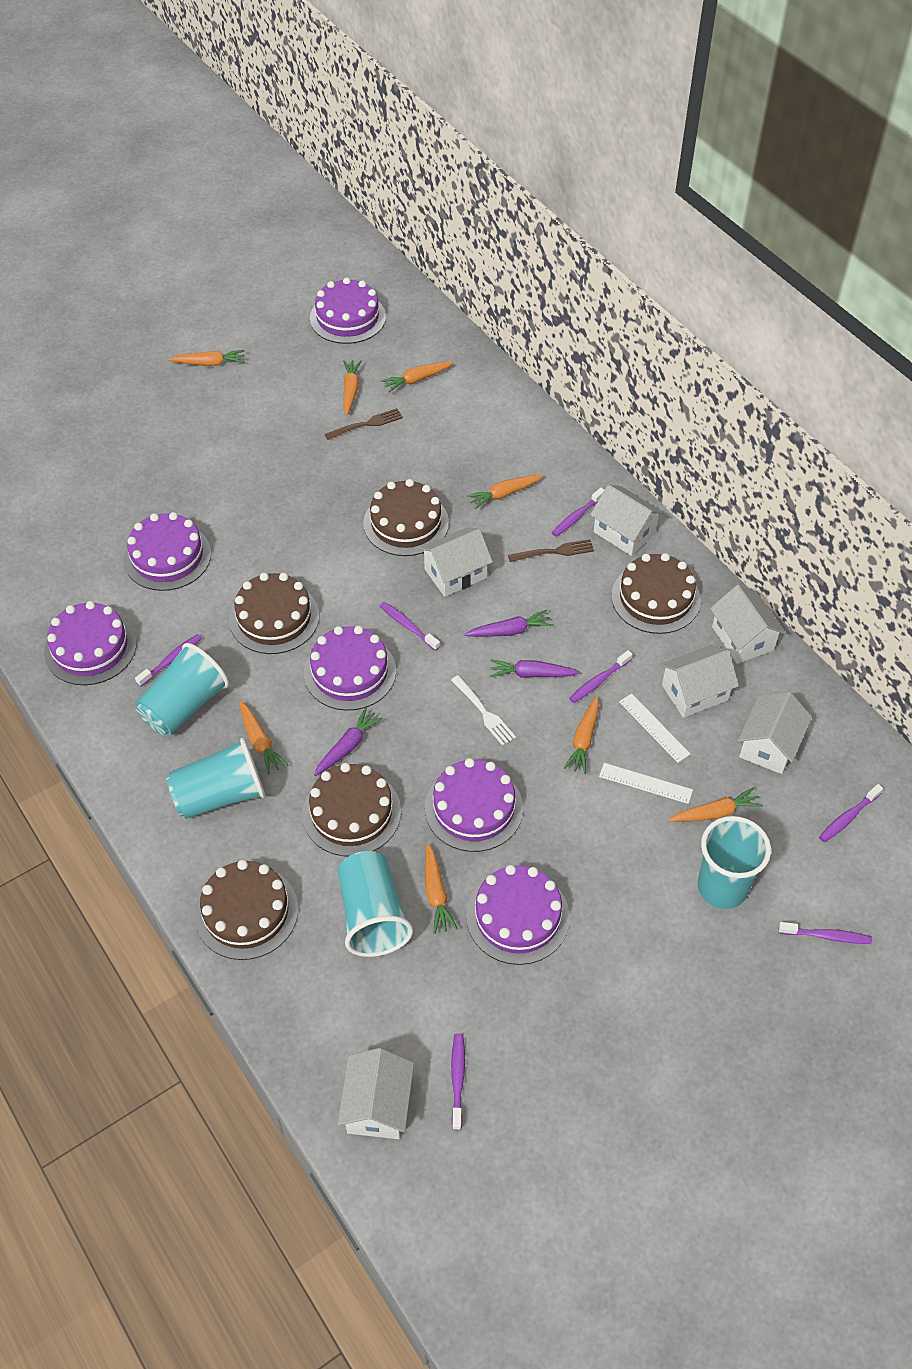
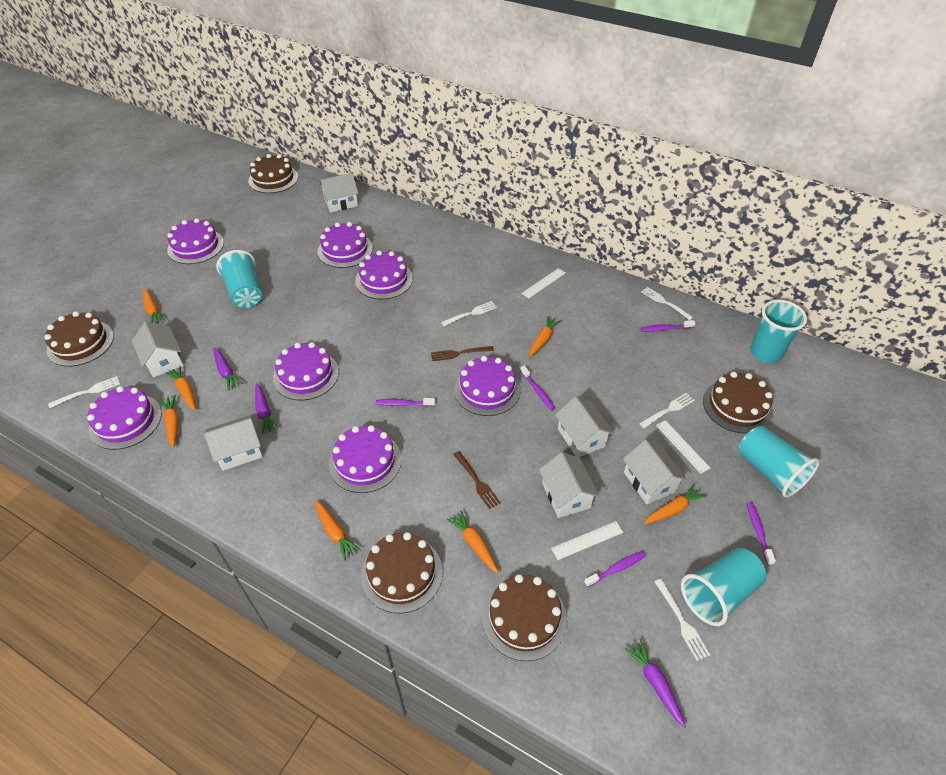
orange carrot: [168,350,245,366] [239,701,288,775] [343,360,362,415] [381,361,454,392] [425,843,458,934] [467,474,544,509] [564,696,599,774] [669,787,763,822] = 8 -> [143,288,166,323] [160,395,178,448] [166,366,196,410] [314,500,361,561] [446,510,499,573] [529,316,561,357] [644,483,707,524] = 7
purple cake: [44,601,137,685] [123,512,211,591] [304,626,396,711] [310,278,386,344] [425,758,523,852] [466,865,570,965] = 6 -> [87,386,162,450] [167,218,224,264] [273,342,339,400] [317,222,373,268] [329,425,402,493] [355,251,413,299] [454,356,520,416] = 7
purple toothbrush: [135,634,202,687] [380,602,440,651] [451,1033,465,1130] [552,488,604,537] [569,650,633,703] [779,922,872,944] [819,784,883,842] = 7 -> [376,398,435,407] [520,365,555,411] [584,551,646,588] [641,320,696,332] [747,502,776,566] = 5
white fork: [451,675,516,746] = 1 -> [48,376,120,408] [441,301,497,326] [639,393,695,428] [641,287,693,320] [654,579,710,661] = 5
white ruler: [599,763,693,804] [619,693,690,763] = 2 -> [521,268,566,298] [551,521,623,560] [656,420,710,474] = 3

